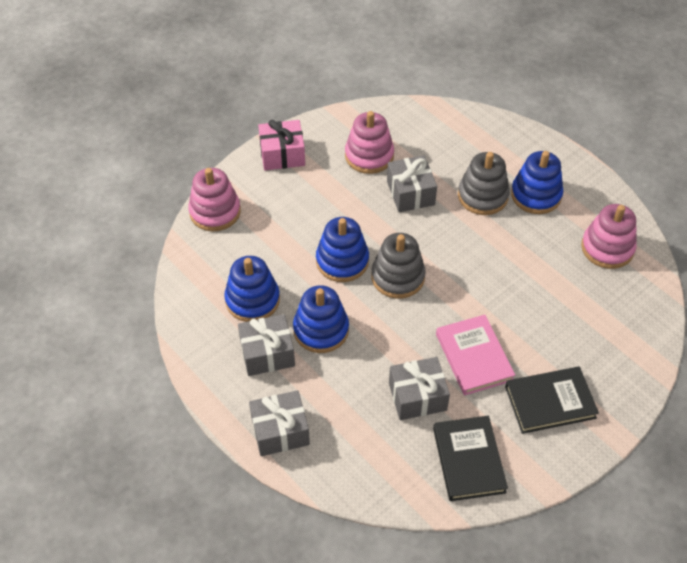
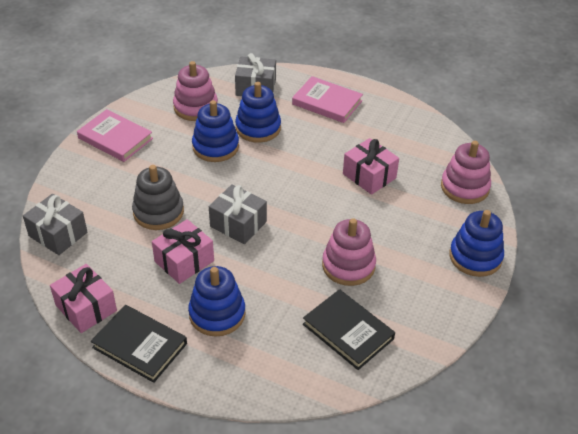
grey gift: [238,314,295,376] [249,390,310,456] [387,155,437,212] [389,357,450,420] = 4 -> [23,194,87,255] [209,184,267,244] [235,53,276,96] = 3
grey stacking toy: [371,233,426,299] [458,152,510,215] = 2 -> [132,165,184,230] = 1
pink book: [436,315,515,396] = 1 -> [77,109,153,162] [292,76,363,123] = 2
pink gift: [258,120,305,170] = 1 -> [50,264,117,333] [152,219,214,284] [343,138,399,195] = 3

